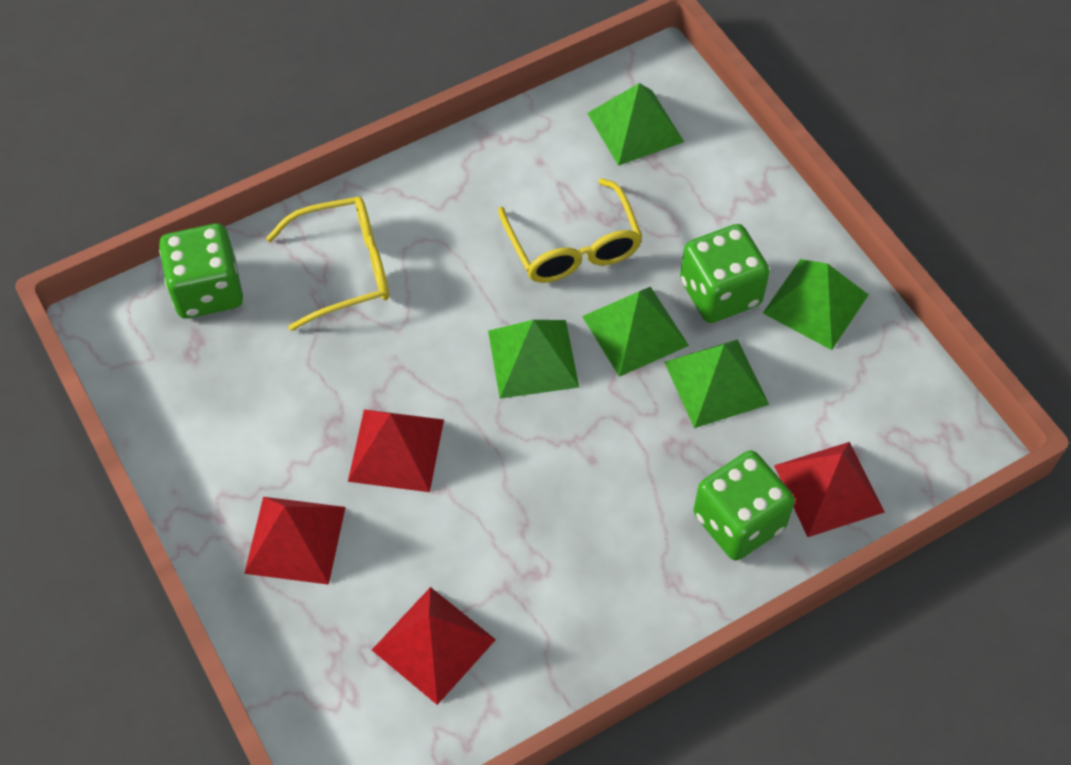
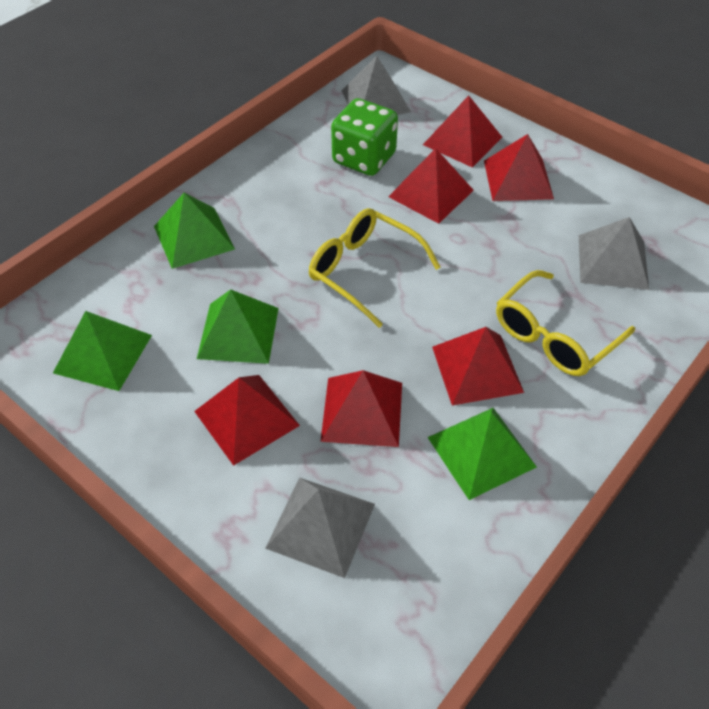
green dice: [159,223,243,319] [680,224,770,323] [693,450,795,560] = 3 -> [331,98,398,176] = 1
green pyramid: [488,320,579,399] [582,287,689,377] [587,83,684,166] [664,339,769,428] [763,259,868,350] = 5 -> [53,311,152,391] [154,193,235,269] [197,289,279,364] [428,408,537,500] = 4
grey pyramid: none = 0 -> [265,477,375,578] [341,56,411,115] [579,217,649,290] = 3
red pyramid: [244,497,346,585] [348,409,444,492] [372,587,496,705] [774,442,885,537] = 4 -> [194,375,300,466] [320,370,402,447] [388,148,474,224] [423,95,502,167] [432,327,524,406] [484,134,554,201] = 6

